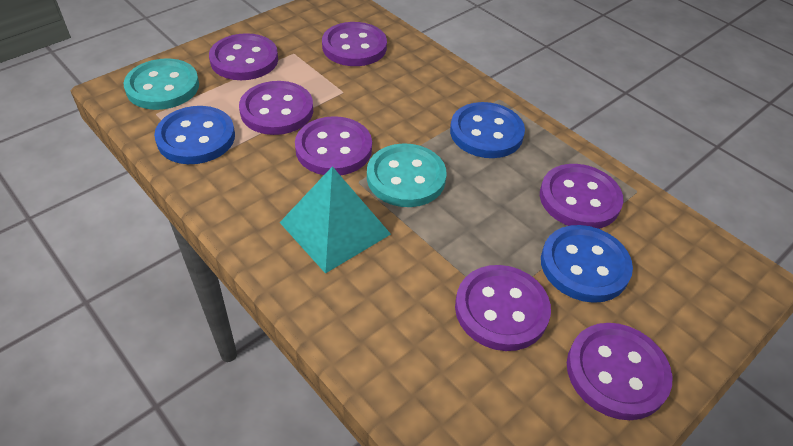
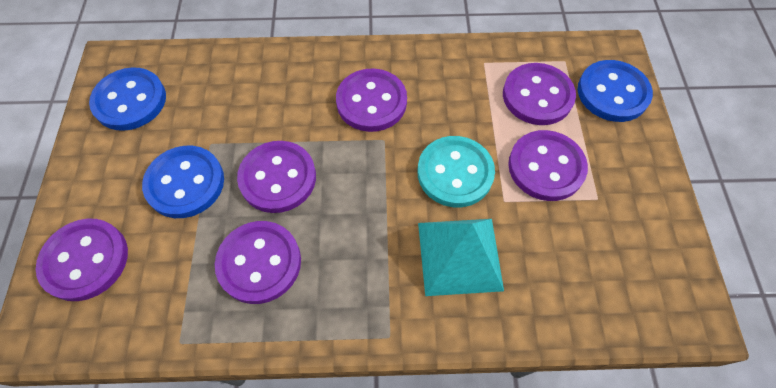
purple button: [209,33,278,80] [239,81,313,135] [295,116,372,175] [322,22,387,66] [455,265,551,351] [540,164,623,229] [567,323,673,420] = 7 -> [36,219,128,301] [215,221,301,304] [237,141,316,213] [336,69,407,132] [503,63,576,125] [508,130,588,201] = 6
turquoise button: [124,59,199,110] [367,143,447,207] = 2 -> [418,136,495,207] = 1

